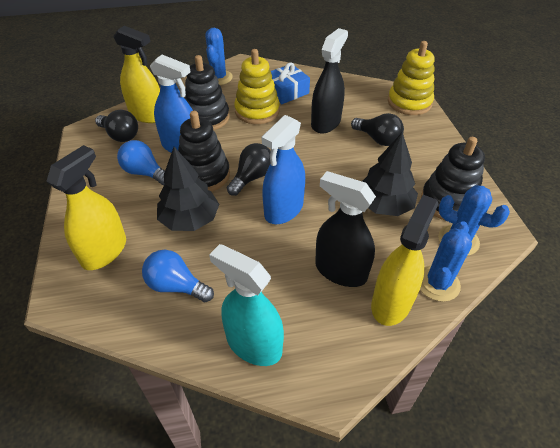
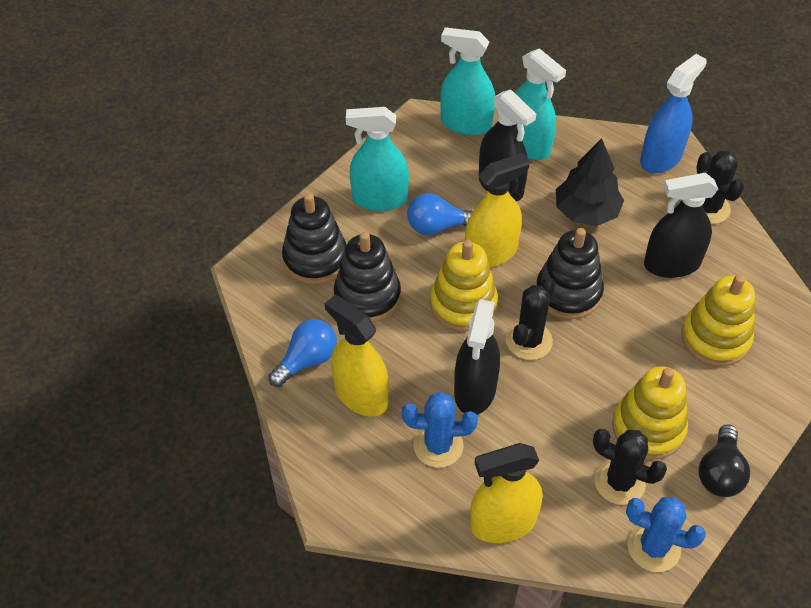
black cactus: none = 0 -> [506,277,555,360] [593,429,667,505] [697,151,744,224] = 3
black light bulb: [95,110,138,142] [227,143,271,196] [351,113,404,146] = 3 -> [699,424,750,497] = 1
black spray bottle: [311,28,348,133] [315,171,376,287] = 2 -> [454,299,500,415] [479,90,536,201] [644,173,718,278] = 3
black tree: [157,147,219,231] [362,132,418,216] = 2 -> [556,138,624,226] = 1
blue cactus: [205,28,233,85] [420,221,472,302] [438,185,510,256] = 3 -> [402,392,478,468] [626,497,706,572] = 2
blue gift: [271,62,310,104] = 1 -> none = 0
blue spray bottle: [150,55,193,153] [261,115,305,224] = 2 -> [640,54,707,173] = 1
turquoise spray bottle: [209,244,284,366] = 1 -> [346,107,409,211] [440,27,495,135] [515,48,566,160] = 3
yellow stacking toy: [234,49,280,124] [388,41,435,115] = 2 -> [430,240,498,331] [612,366,688,460] [681,275,755,366] = 3

